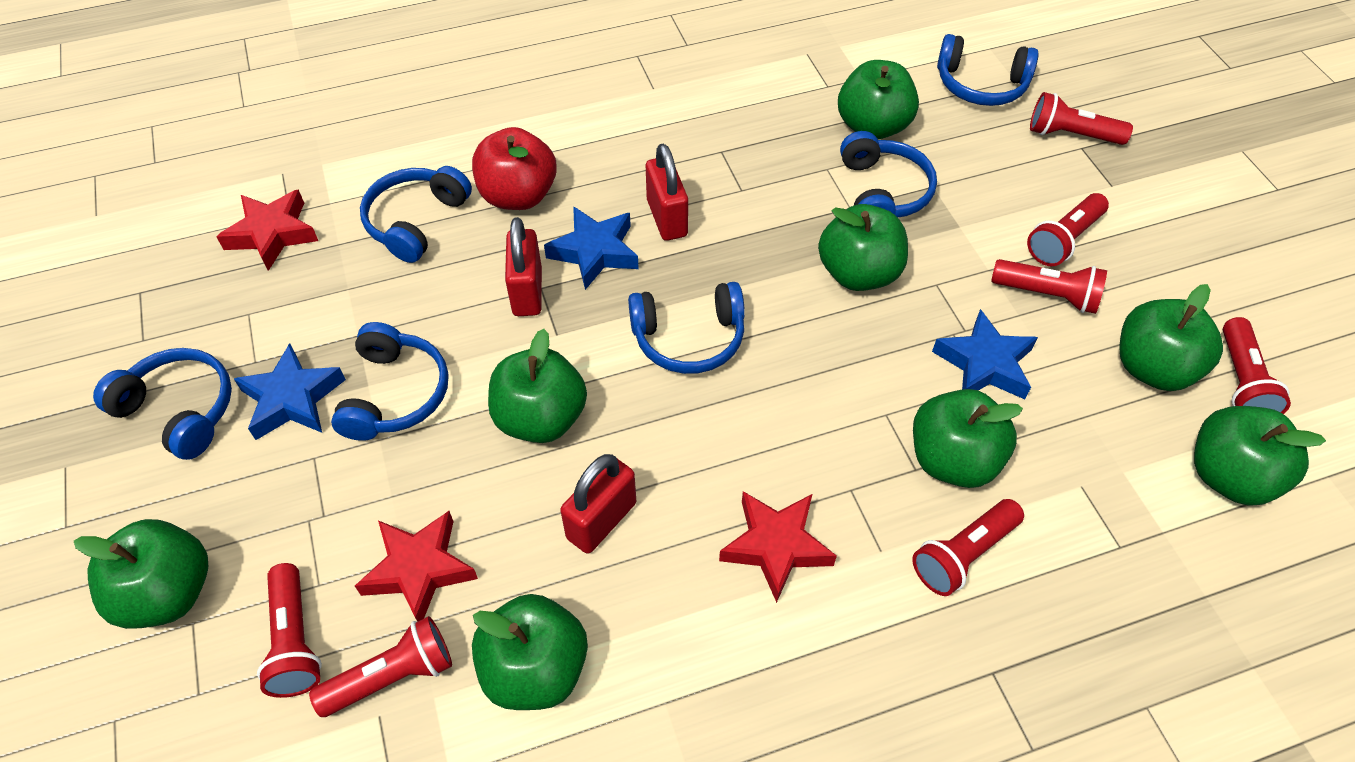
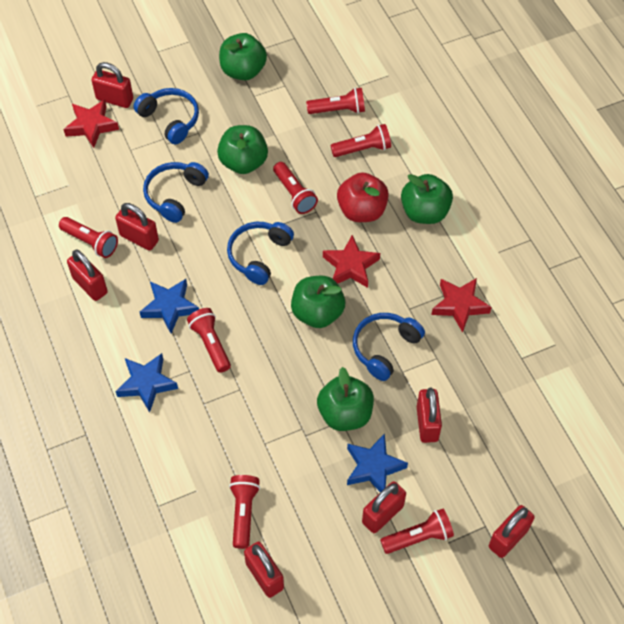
blue headphones: [93,348,232,460] [331,322,449,441] [360,166,472,263] [628,282,745,374] [840,131,937,217] [937,34,1038,106] = 6 -> [134,88,199,144] [143,162,209,223] [227,222,294,285] [353,313,425,381] = 4
green apple: [74,519,208,629] [472,594,588,710] [488,329,587,443] [818,204,908,291] [838,60,919,140] [913,389,1023,488] [1119,284,1223,391] [1194,406,1326,506] = 8 -> [217,125,268,174] [219,33,267,80] [291,276,345,328] [317,367,374,431] [401,174,453,224] = 5
red padlock: [505,217,542,316] [560,454,636,554] [646,144,688,241] = 3 -> [67,250,108,301] [92,62,133,108] [115,203,159,251] [244,542,284,598] [362,481,406,533] [417,388,442,443] [489,505,535,558] = 7

